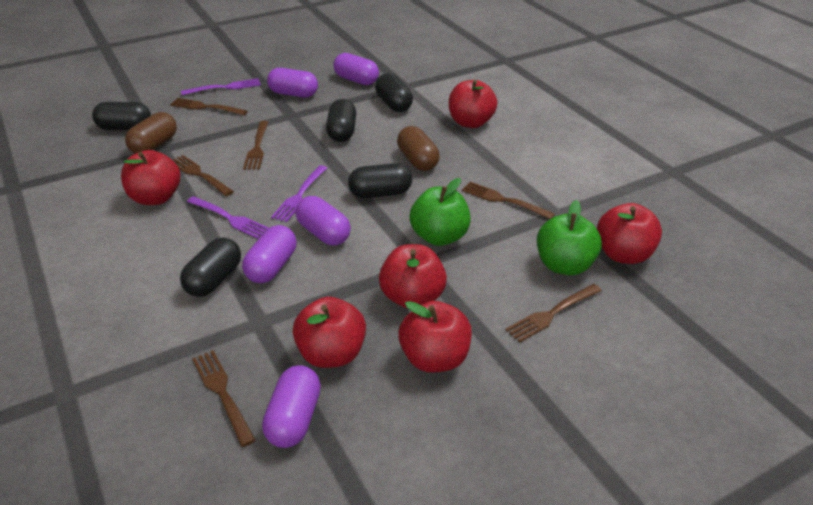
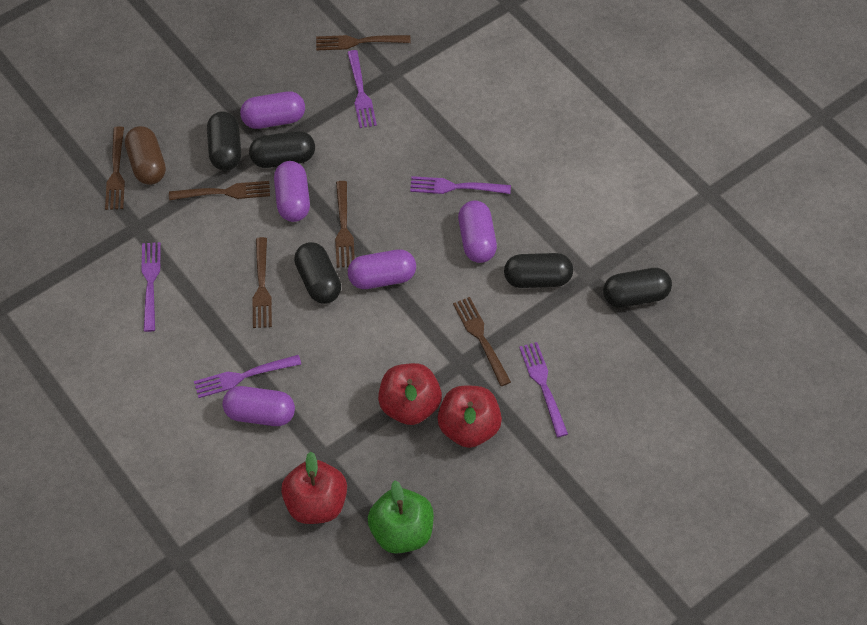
brown capsule: [125,112,177,154] [397,126,440,171] = 2 -> [125,126,166,185] = 1
green apple: [409,178,470,246] [537,200,602,275] = 2 -> [368,481,434,554] = 1
purple fork: [181,78,261,95] [187,196,269,239] [271,165,327,222] = 3 -> [141,242,161,332] [194,355,301,398] [347,50,377,128] [410,176,511,194] [519,342,568,437] = 5
red apple: [121,150,180,205] [293,297,366,368] [379,244,447,309] [398,301,472,372] [449,80,497,128] [597,203,662,264] = 6 -> [281,451,347,524] [378,363,442,425] [437,386,502,448] = 3

